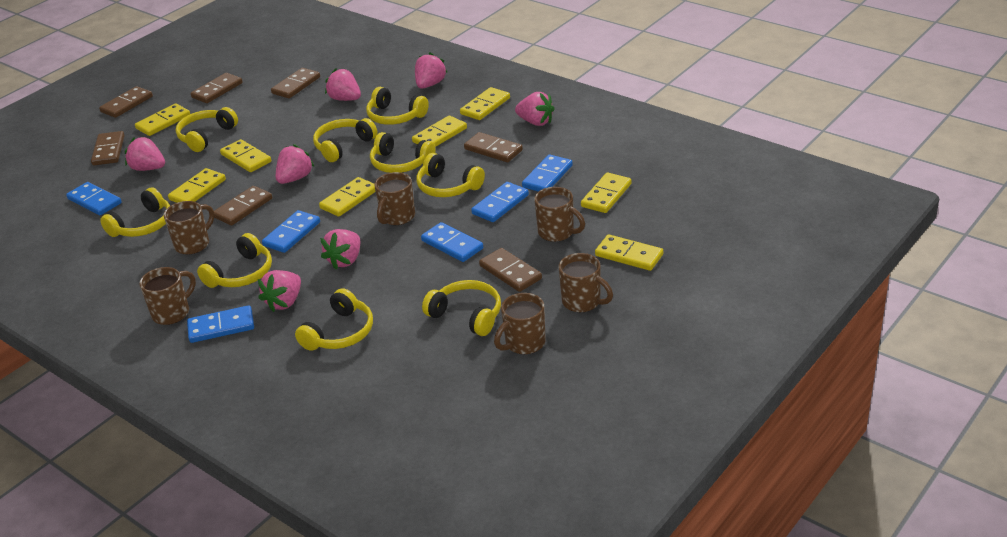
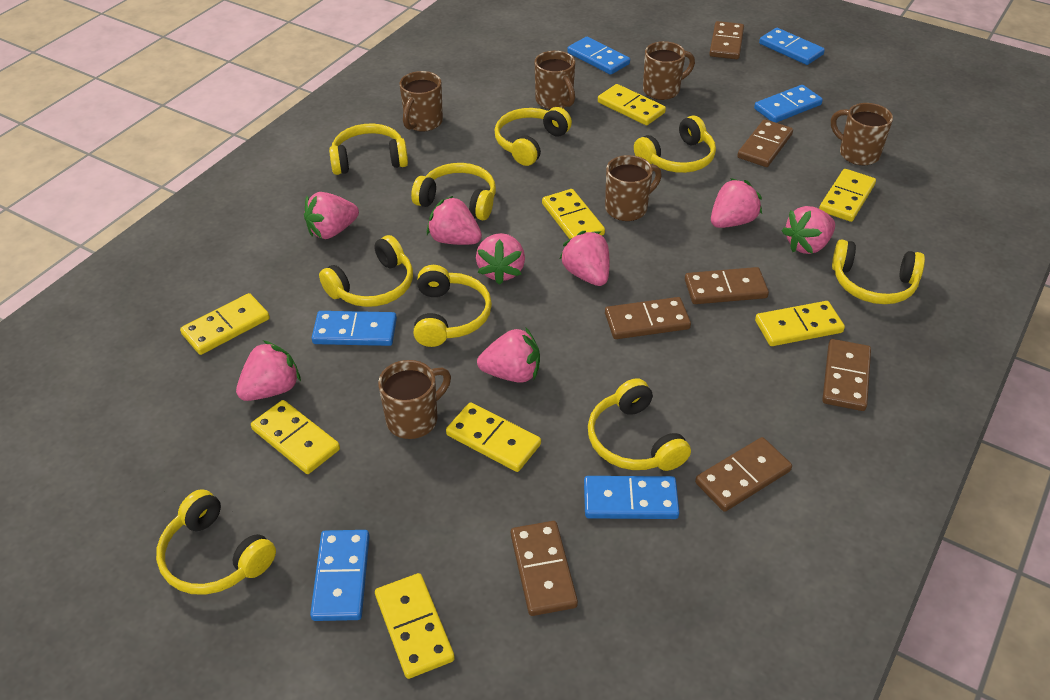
pink strawberry: [125,137,165,171] [258,270,301,312] [276,144,314,184] [320,229,360,269] [325,68,361,101] [415,52,448,89] [515,92,554,126] = 7 -> [236,340,301,401] [304,192,359,239] [427,196,482,245] [476,233,525,285] [477,328,540,383] [560,231,609,286] [711,178,762,228] [782,206,835,254] = 8

